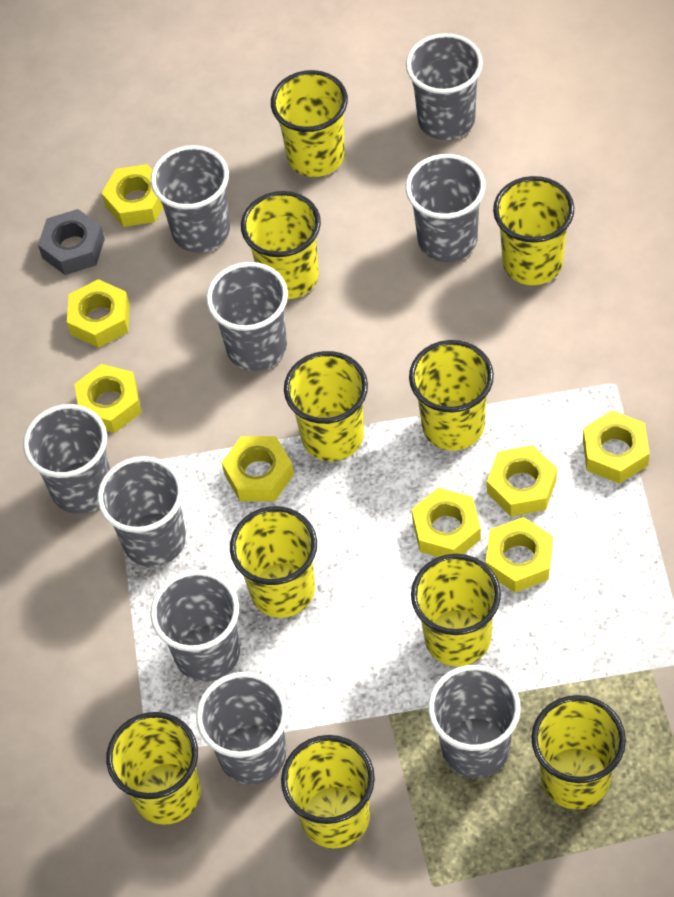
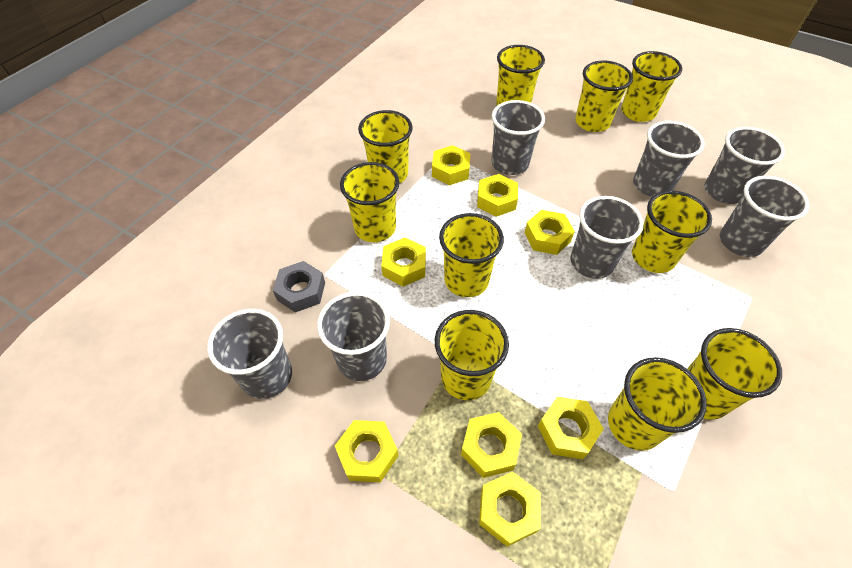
grey cup: [23,404,110,514] [98,456,186,567] [150,570,240,682] [151,145,230,253] [196,672,288,785] [206,262,288,371] [406,33,483,140] [406,154,485,262] [428,665,521,778] = 9 -> [207,309,292,399] [317,292,390,381] [491,100,545,175] [571,196,644,279] [633,121,705,197] [704,127,785,204] [720,176,810,257] = 7

